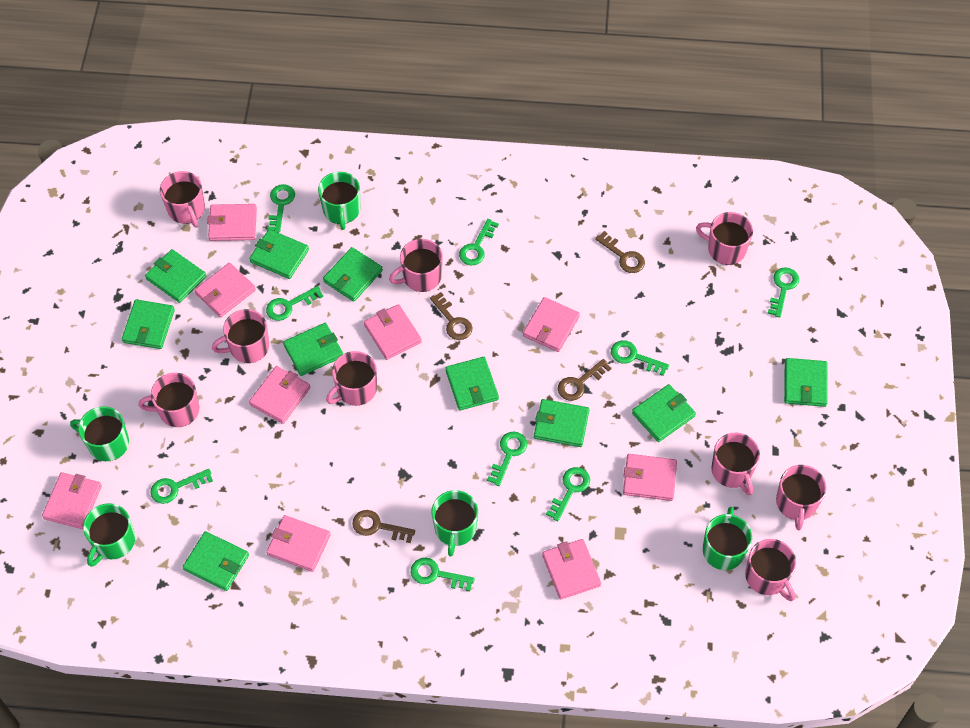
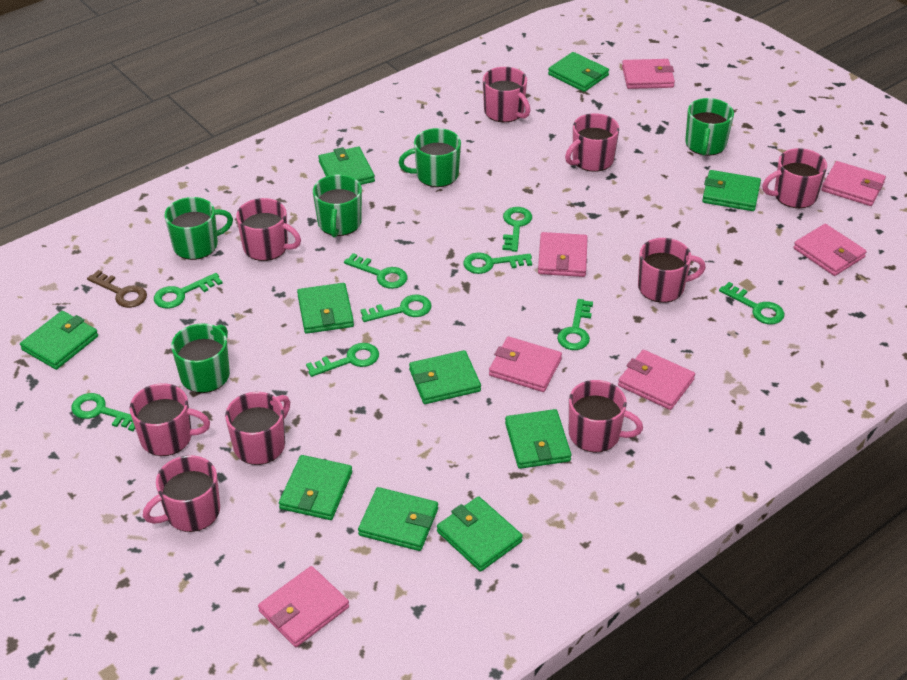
brown key: [352,510,415,543] [430,292,472,340] [558,359,612,401] [595,231,645,273] = 4 -> [87,270,147,308] = 1
pink wallet: [42,472,102,529] [194,263,256,317] [207,204,257,241] [249,366,311,424] [266,515,331,572] [364,304,422,360] [523,297,580,352] [542,539,601,600] [623,454,677,501] = 9 -> [258,566,349,647] [489,337,562,392] [538,232,588,277] [618,350,695,410] [622,59,675,89] [793,224,867,276] [822,161,886,206] = 7

